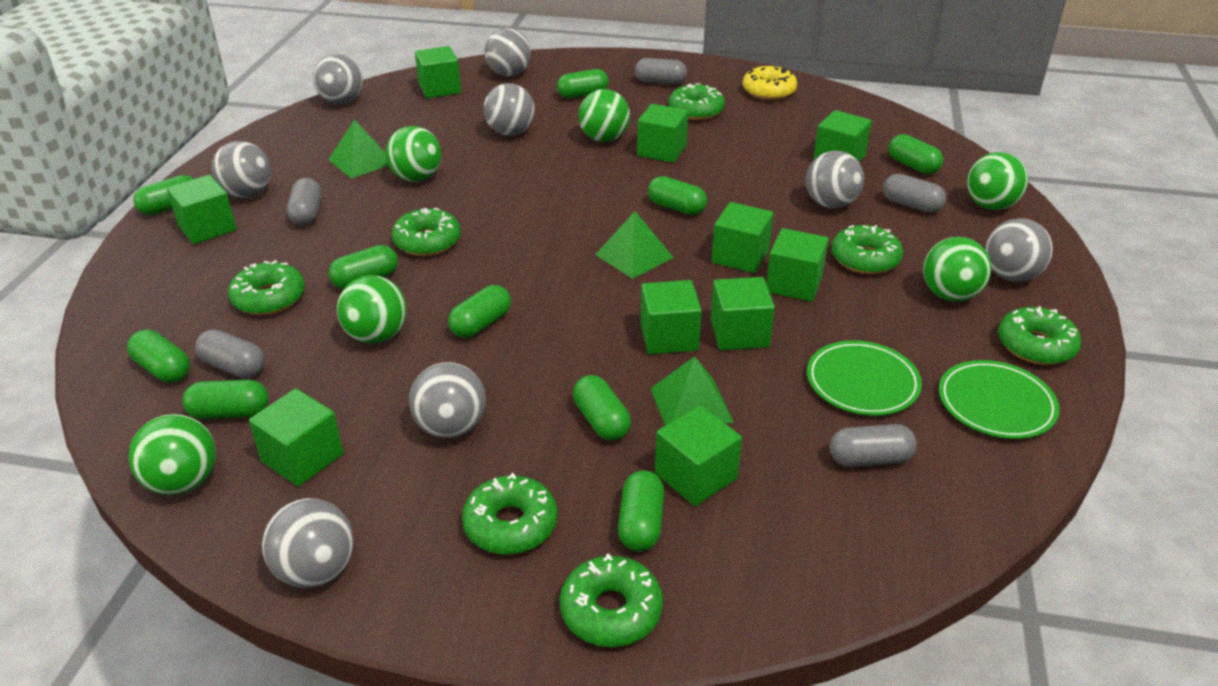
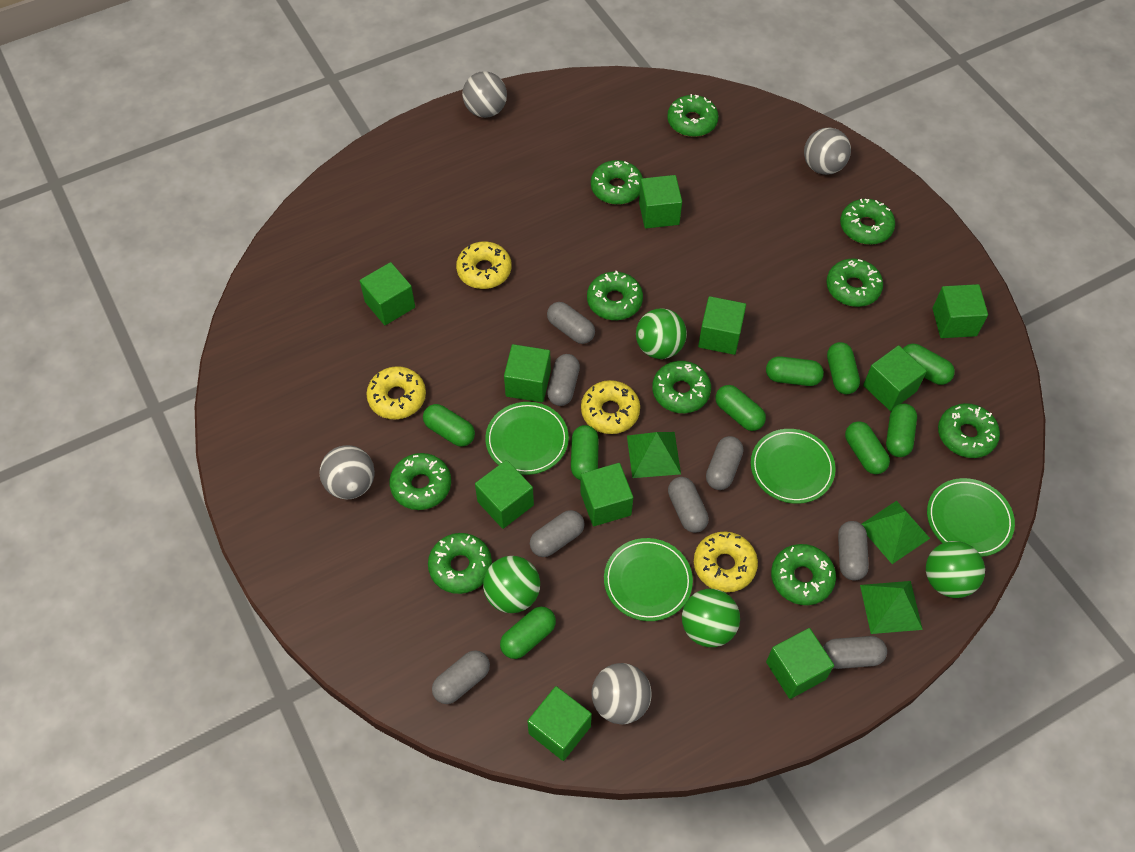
green ball: [129,414,216,495] [337,275,407,344] [386,126,441,182] [578,89,630,142] [923,237,991,302] [967,152,1028,210] = 6 -> [483,556,540,613] [636,308,687,359] [682,589,740,647] [926,541,985,598] = 4
green capsule: [127,330,190,383] [133,175,194,215] [182,380,269,419] [329,245,398,289] [448,285,511,338] [557,69,608,98] [573,375,631,441] [618,470,664,551] [648,176,707,215] [888,134,943,174] = 10 -> [423,404,475,447] [500,607,556,659] [571,425,599,480] [716,385,766,431] [766,356,824,386] [827,342,860,394] [845,421,890,474] [886,403,917,457] [903,344,955,385] = 9
green donut: [228,260,305,315] [391,208,461,256] [462,473,557,554] [560,553,663,647] [669,83,725,120] [831,225,903,274] [998,306,1081,365] = 7 -> [389,453,451,510] [428,533,492,594] [587,271,643,320] [591,160,643,205] [652,361,711,413] [667,94,718,137] [771,544,836,605] [826,258,883,307] [840,199,895,245] [938,403,1000,458] = 10
green plate: [807,340,922,415] [939,360,1059,439] = 2 -> [485,402,569,475] [604,538,693,621] [751,429,836,504] [927,478,1015,557] = 4
grey ball: [211,141,271,198] [262,498,354,588] [313,54,363,104] [409,362,486,438] [483,83,535,136] [485,28,531,76] [806,151,864,208] [985,218,1053,282] = 8 -> [319,445,375,499] [462,71,507,118] [592,663,652,724] [804,128,851,175] = 4
grey capsule: [195,329,265,378] [287,178,321,225] [635,58,687,84] [829,424,917,467] [883,174,946,213] = 5 -> [432,650,490,704] [530,510,585,557] [547,302,595,344] [547,354,580,406] [668,477,709,533] [706,436,743,490] [823,636,887,669] [838,521,869,581] = 8
yellow donut: [743,66,797,100] = 1 -> [366,366,426,419] [456,241,511,289] [581,380,640,434] [694,532,758,592] = 4

